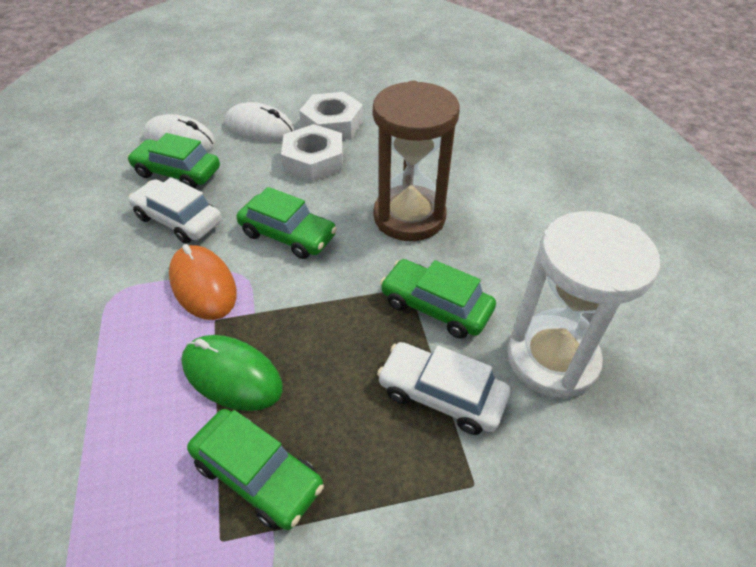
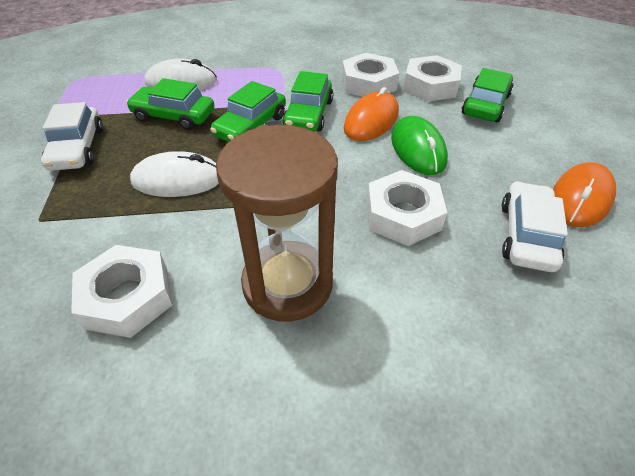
orange mouse: [169,244,237,320] = 1 -> [344,87,399,141] [553,162,616,227] = 2
white hourglass: [507,211,660,399] = 1 -> none = 0
white nut: [281,124,343,182] [299,92,363,139] = 2 -> [71,245,172,338] [342,53,399,97] [367,170,447,246] [403,55,462,102] = 4

